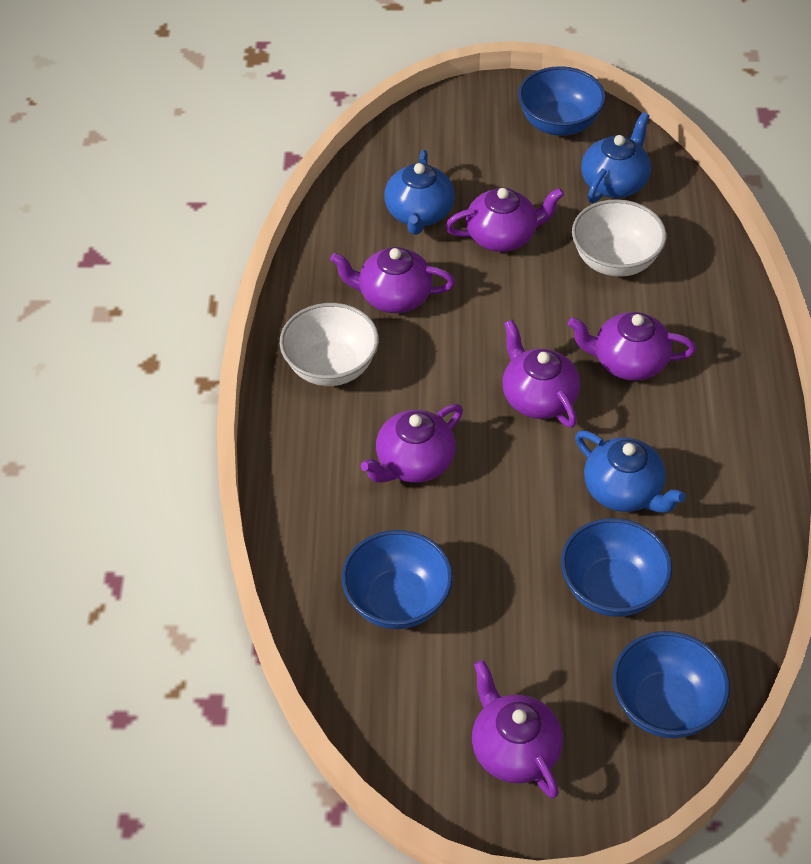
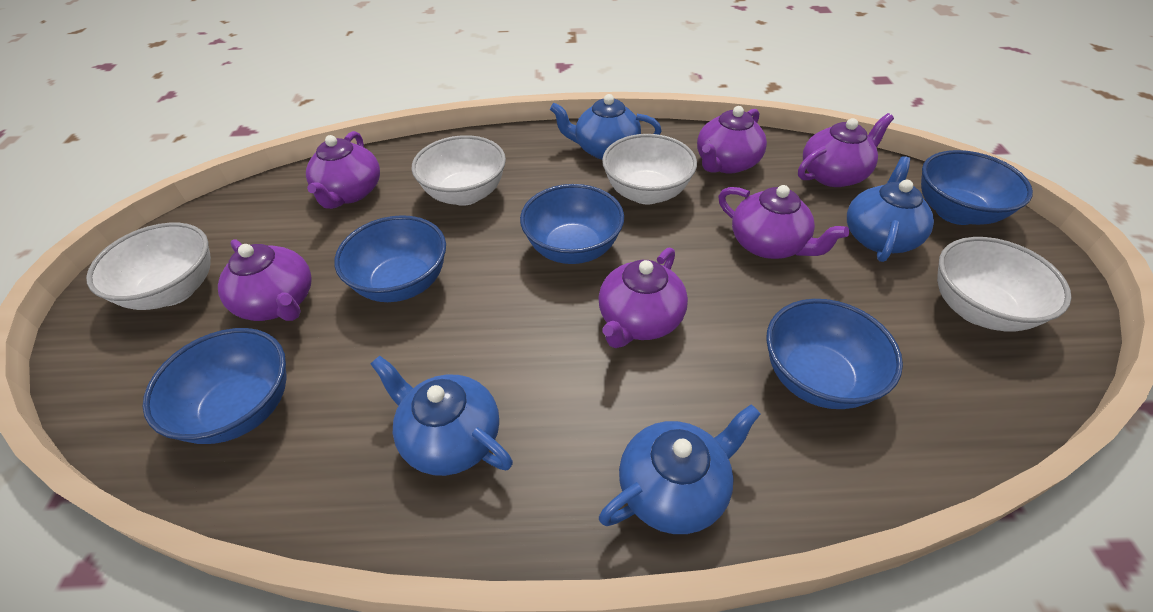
blue bowl: [342,530,453,629] [518,66,606,136] [561,518,672,617] [613,631,730,738] = 4 -> [143,328,286,444] [334,215,446,302] [520,184,624,264] [766,299,903,409] [921,150,1033,225] = 5
blue teapot: [384,150,455,235] [575,431,686,513] [581,112,651,203] = 3 -> [371,356,513,476] [550,94,662,160] [599,404,761,534] [847,156,934,262] = 4
white bowl: [280,303,379,386] [572,199,667,277] = 2 -> [86,223,211,310] [412,135,506,206] [602,134,697,204] [937,237,1072,332] = 4

